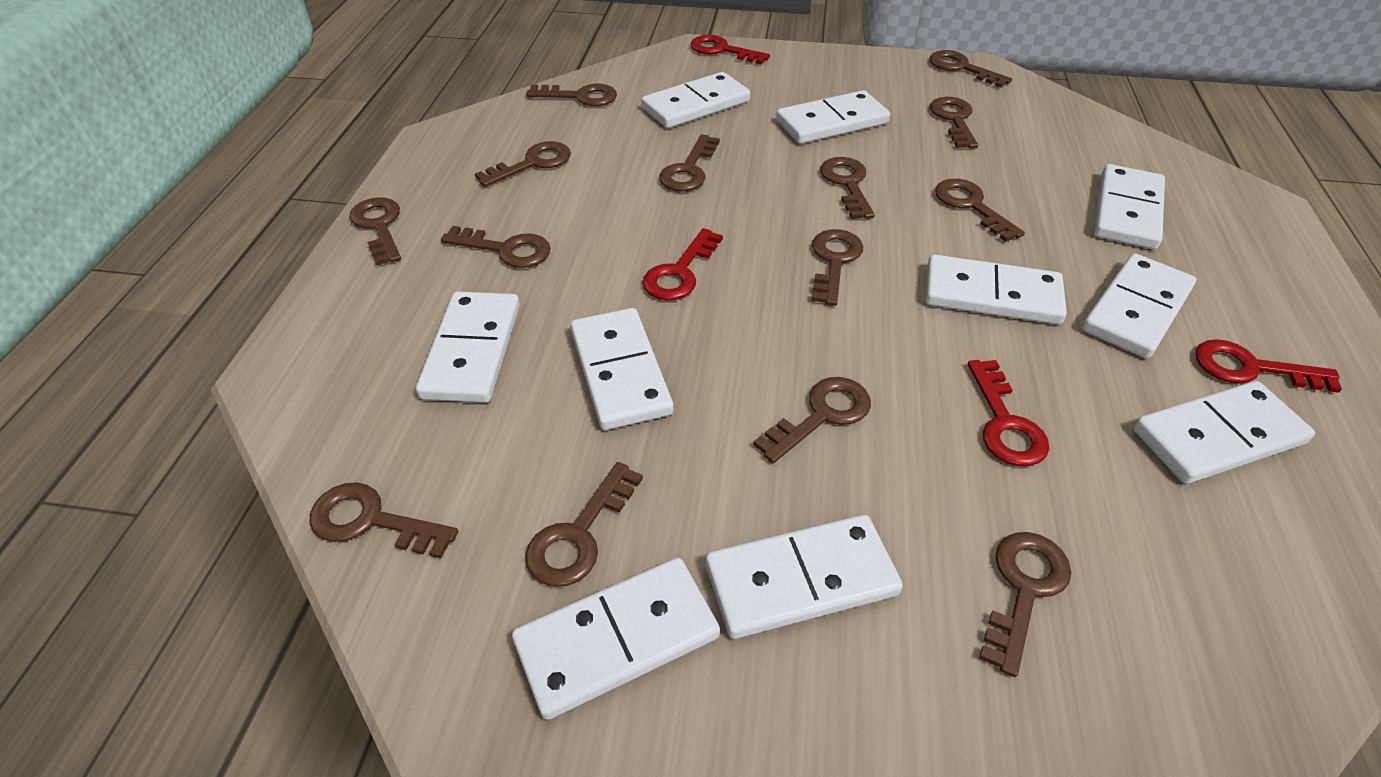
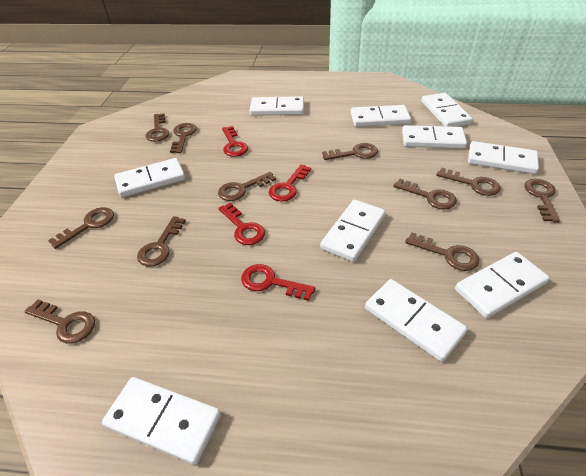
brown key: [310,482,458,559] [349,197,401,265] [441,226,551,268] [475,141,571,187] [525,462,643,587] [526,84,617,106] [659,134,720,191] [753,377,871,463] [811,229,863,306] [820,157,875,219] [930,50,1012,88] [930,97,978,149] [935,179,1025,242] [979,532,1071,677] = 14 -> [24,299,95,343] [48,207,114,249] [137,216,186,267] [146,113,169,142] [170,123,197,153] [218,172,276,201] [322,143,378,160] [393,179,457,210] [405,232,479,271] [436,167,500,196] [525,179,560,223] = 11

